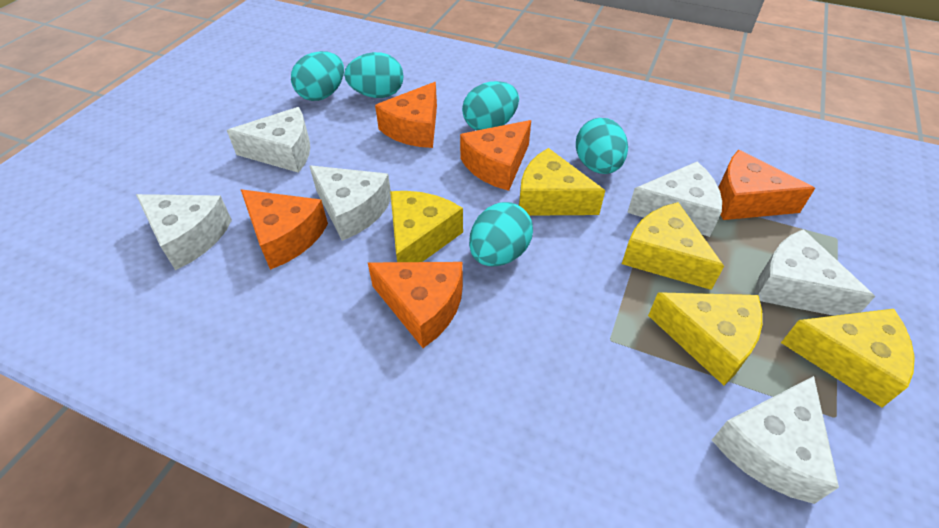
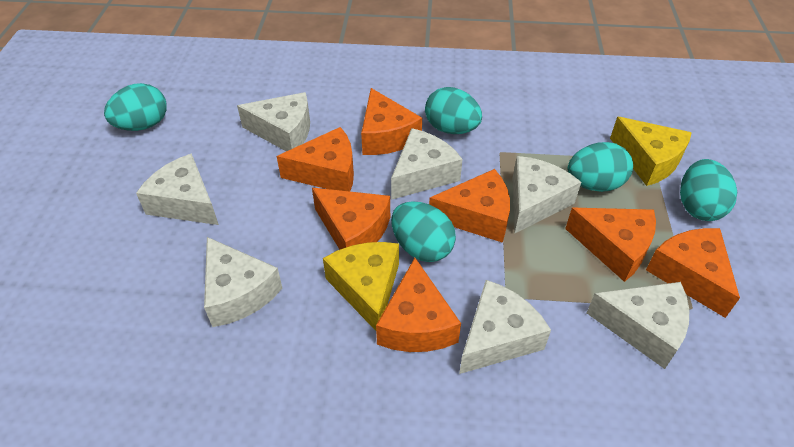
orange cheese: [241,189,328,270] [368,262,463,348] [375,82,437,148] [460,120,531,191] [718,150,815,220] = 5 -> [277,127,354,191] [312,188,390,250] [361,88,422,155] [376,258,461,352] [429,169,510,243] [565,208,656,282] [646,228,740,318] = 7
white cheese: [136,194,232,270] [227,107,310,173] [310,165,391,241] [627,162,722,237] [712,376,839,504] [755,229,876,316] = 6 -> [136,153,219,225] [204,237,282,327] [237,92,310,151] [391,128,463,200] [459,280,551,374] [513,156,581,233] [587,282,689,369] = 7
yellow cheese: [390,191,463,262] [519,148,605,216] [622,202,724,290] [648,292,762,385] [781,309,915,408] = 5 -> [323,242,399,331] [610,117,692,186] = 2

